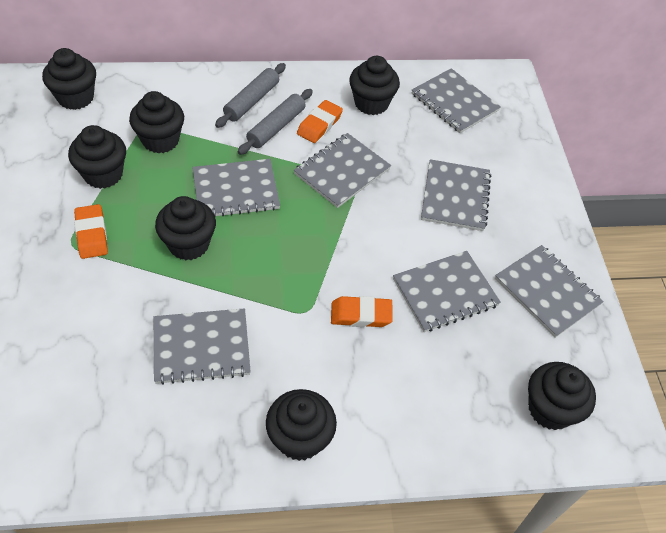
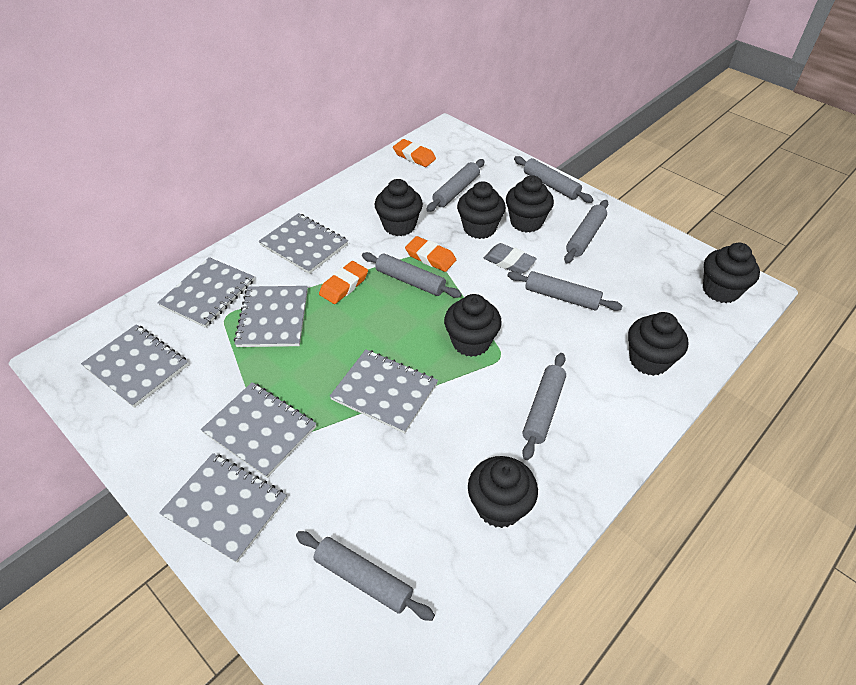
grey eraser: none = 0 -> [484,243,537,274] = 1
grey rolling pin: [215,63,286,128] [238,89,313,155] = 2 -> [296,531,435,621] [362,252,462,298] [427,159,485,212] [507,271,622,311] [514,156,594,203] [522,353,566,460] [564,200,608,263] = 7

